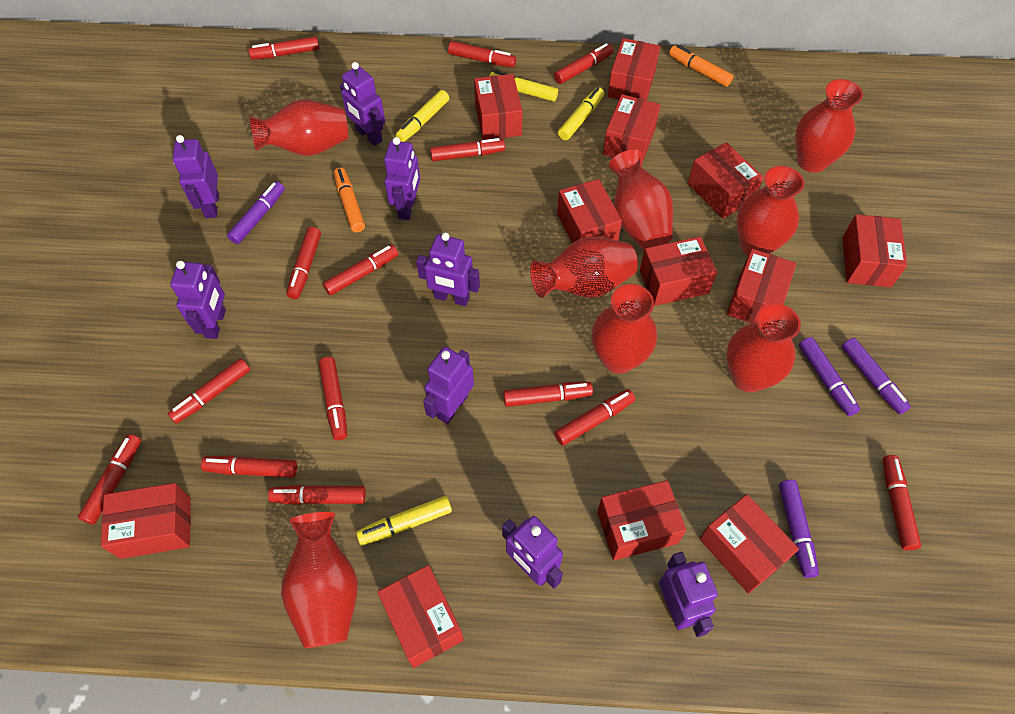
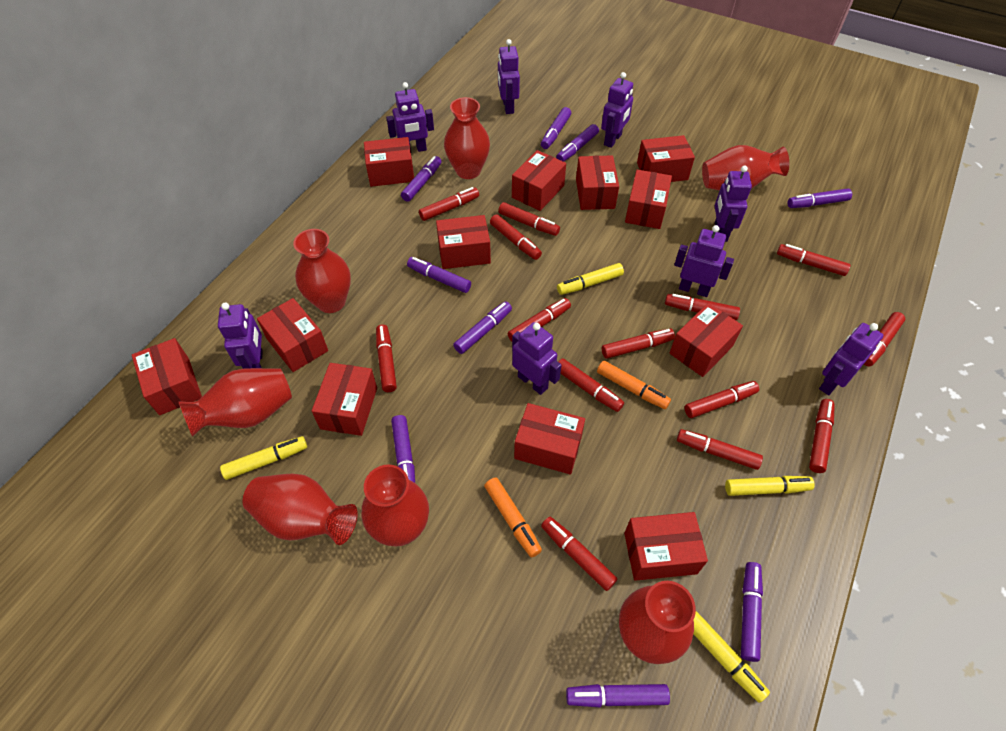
purple marker: [227,181,285,244] [779,480,819,578] [799,337,860,416] [842,338,911,415] = 4 -> [391,415,415,483] [401,156,442,202] [407,257,471,293] [453,301,512,354] [541,107,571,149] [556,124,599,162] [566,684,670,707] [741,562,763,662] [787,188,852,208] = 9
red vase: [249,99,348,156] [281,512,358,648] [530,237,638,298] [592,284,657,374] [609,149,673,250] [726,303,801,392] [736,166,804,255] [795,79,863,173] = 8 -> [178,368,292,437] [243,474,358,545] [293,229,351,313] [362,464,429,546] [444,97,490,179] [619,581,696,664] [702,145,789,191] = 7

